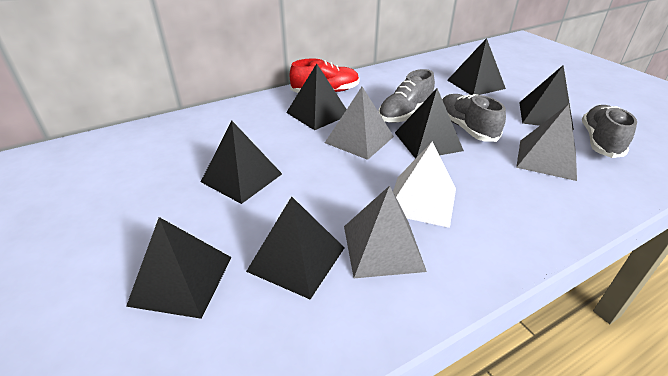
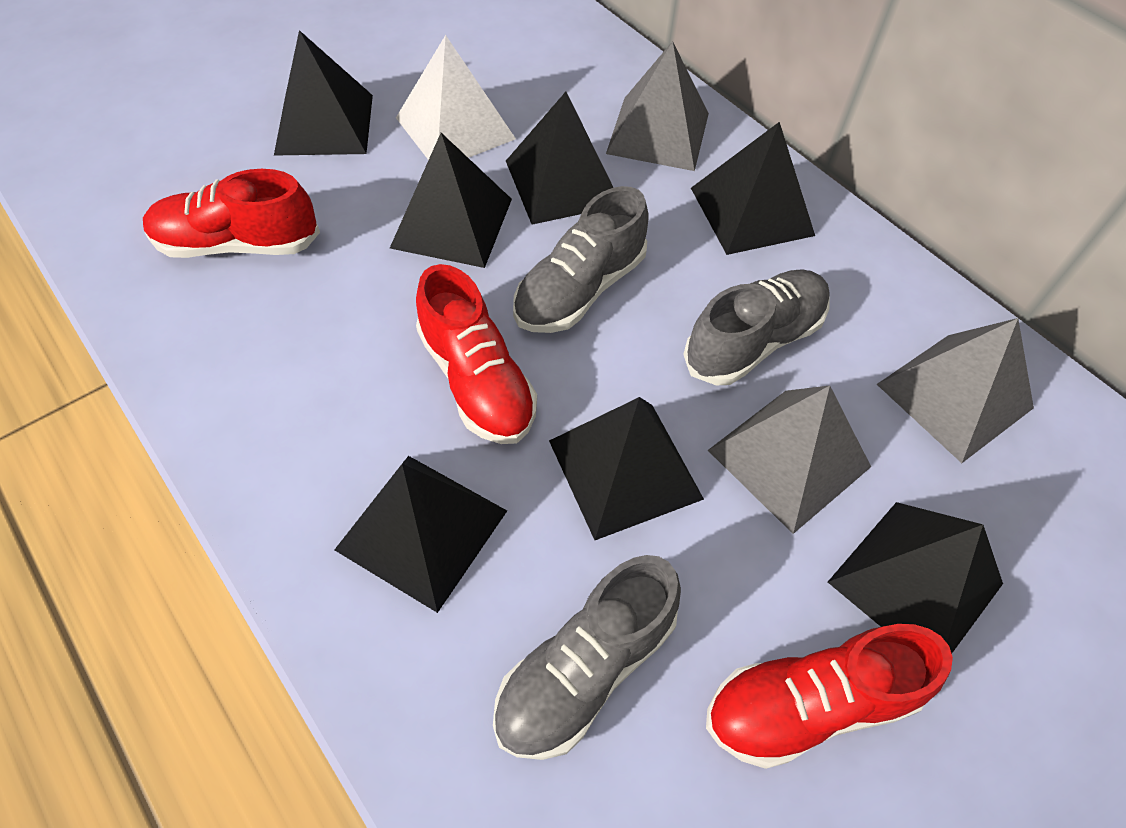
red shoe: [290,59,360,93] = 1 -> [143,169,320,258] [416,264,537,444] [706,624,953,769] = 3

